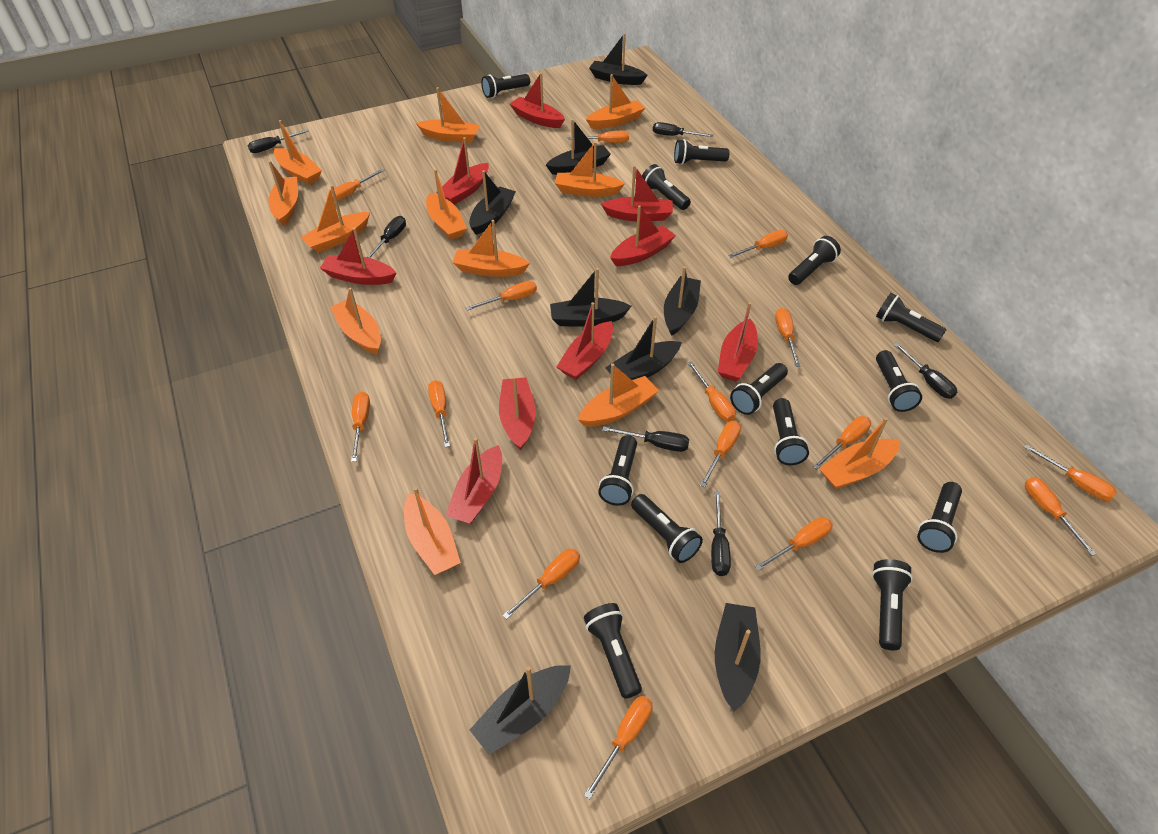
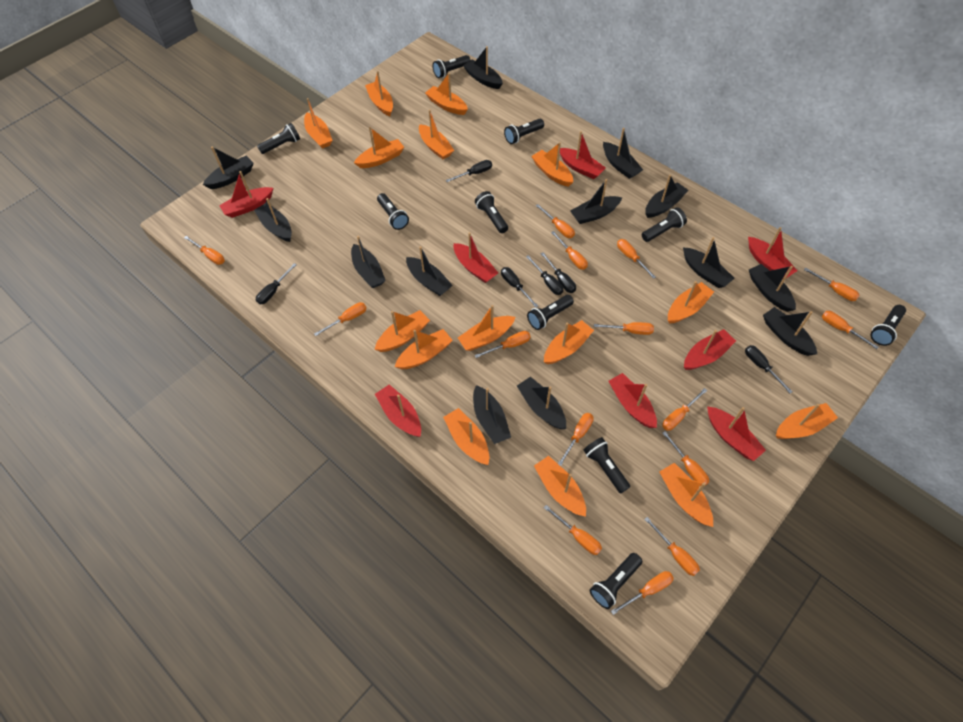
black boat: [469,170,516,235] [470,665,571,755] [546,119,611,175] [550,268,631,327] [589,33,648,85] [605,316,682,380] [664,266,701,336] [715,603,761,712] = 8 -> [203,147,254,189] [254,198,292,242] [351,236,386,288] [406,246,453,296] [463,46,503,89] [473,385,511,444] [517,377,566,429] [570,179,622,224] [603,128,643,179] [645,175,689,218] [683,237,735,288] [749,264,796,312] [763,307,817,356] = 13
black flashlight: [481,74,530,98] [584,603,642,699] [598,435,637,506] [631,494,703,563] [642,164,691,210] [674,139,730,165] [730,363,788,415] [773,398,809,465] [788,236,841,285] [872,559,913,650] [876,293,946,342] [876,350,922,412] [917,482,962,553] = 13 -> [257,123,300,154] [377,193,409,230] [432,55,470,78] [475,191,508,233] [504,119,544,144] [527,295,574,330] [583,437,630,493] [590,553,642,609] [642,207,687,242] [871,305,906,346] = 10
orange boat: [268,161,298,226] [274,120,322,185] [300,185,370,253] [330,288,381,355] [404,487,461,575] [416,87,480,143] [426,169,467,240] [452,220,530,277] [555,142,625,197] [578,363,659,427] [586,74,645,129] [819,417,900,489] = 12 -> [304,98,333,149] [354,127,404,168] [365,71,393,116] [375,310,430,352] [395,329,453,369] [419,109,454,159] [425,73,468,115] [443,408,489,465] [458,305,515,351] [531,142,573,187] [534,456,586,517] [544,320,594,364] [659,463,713,527] [668,281,714,324] [776,403,838,439] = 15
red boat: [320,227,396,285] [436,137,489,205] [445,438,502,524] [499,376,536,451] [510,73,565,128] [557,302,613,380] [601,165,673,221] [610,205,676,266] [718,302,758,381] = 9 -> [219,171,273,218] [375,385,421,437] [454,232,498,283] [560,131,606,179] [608,373,657,428] [684,329,736,370] [707,406,766,461] [748,227,797,278] = 8

